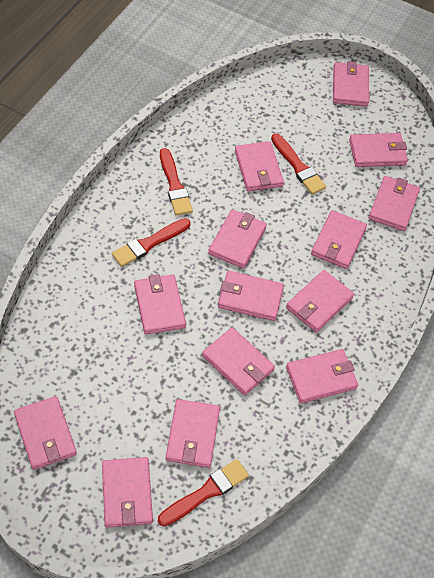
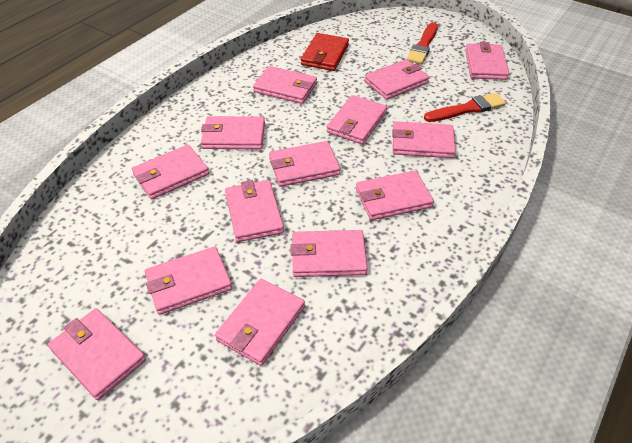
red brush: [112,218,191,267] [158,459,249,526] [160,148,193,216] [271,134,326,194] = 4 -> [406,22,438,64] [424,93,506,122] = 2
red wallet: none = 0 -> [301,33,349,71] = 1

